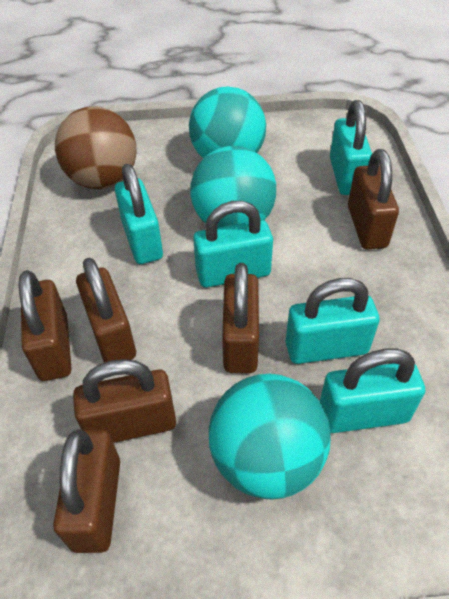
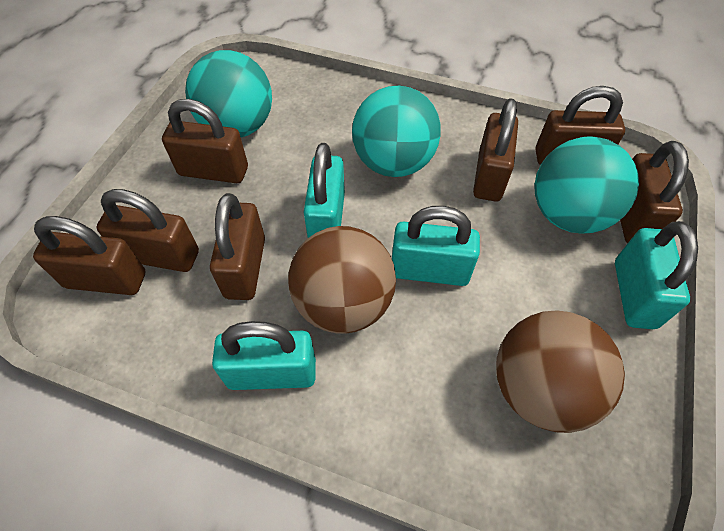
brown ball: [55,106,136,189] = 1 -> [288,226,396,334] [496,310,625,433] = 2
brown padlock: [19,270,71,381] [53,429,120,553] [73,359,176,443] [76,258,136,363] [222,263,259,373] [348,149,399,249] = 6 -> [33,216,145,295] [96,189,199,272] [162,99,248,183] [210,193,265,300] [473,98,518,201] [535,86,625,165] [620,141,689,243] = 7
turquoise padlock: [115,164,163,264] [193,201,273,288] [286,278,380,364] [320,348,425,433] [330,100,372,195] = 5 -> [212,321,316,390] [304,143,345,238] [392,206,480,286] [615,221,698,329] = 4

